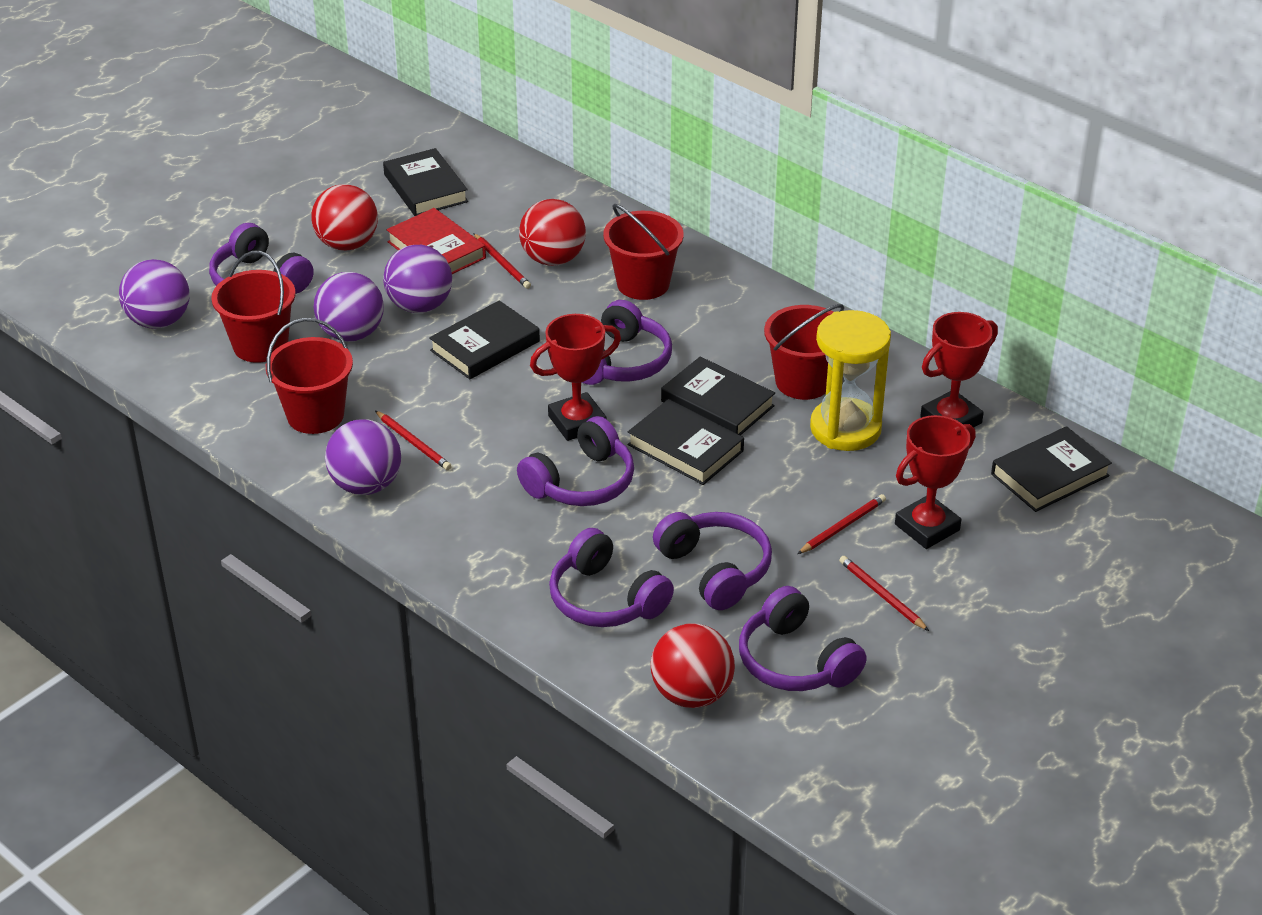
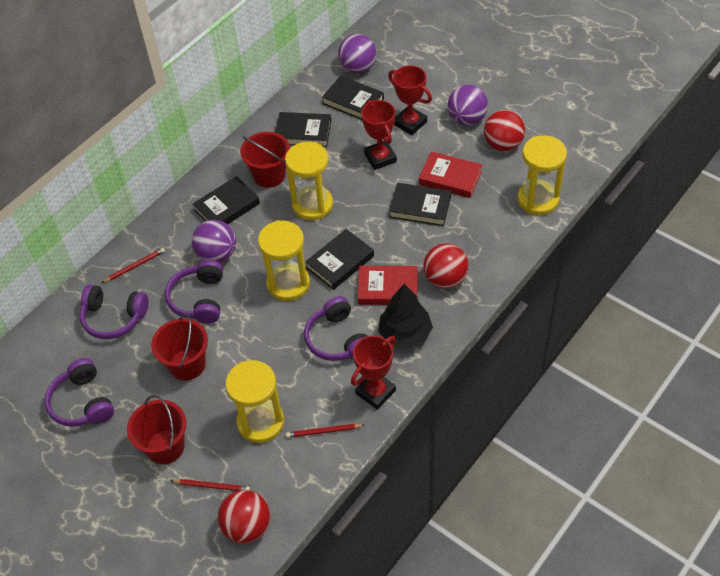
black tree: none = 0 -> [378,284,433,349] = 1
purple ball: [119,259,190,329] [314,272,384,341] [325,419,401,495] [383,245,452,313] = 4 -> [192,220,236,263] [338,34,377,73] [448,85,488,126] = 3
purple headphones: [209,223,314,294] [517,416,634,506] [549,528,674,627] [582,300,672,385] [653,512,772,610] [739,586,867,691] = 6 -> [45,358,114,427] [80,285,148,339] [165,260,223,324] [304,296,367,361] = 4
red book: [387,208,486,274] = 1 -> [358,266,417,305] [419,151,482,198] = 2
red bucket: [211,251,296,363] [266,318,353,434] [603,204,684,300] [764,304,844,400] = 4 -> [127,395,186,464] [151,314,208,381] [240,132,290,188] = 3
red pencil: [375,411,452,470] [473,233,531,289] [797,494,886,554] [839,556,929,631] = 4 -> [102,248,165,283] [171,479,250,491] [286,424,364,438] = 3
yellow hourglass: [810,310,891,451] = 1 -> [226,360,284,443] [258,220,310,301] [285,142,333,220] [517,135,567,215] = 4

